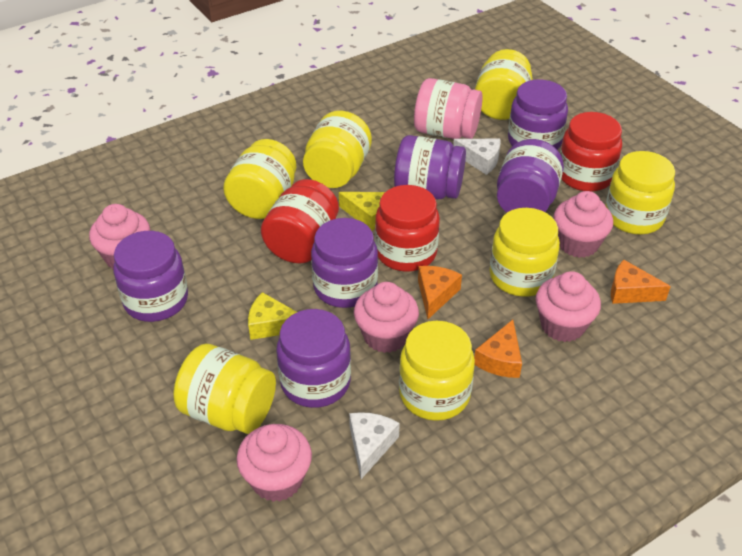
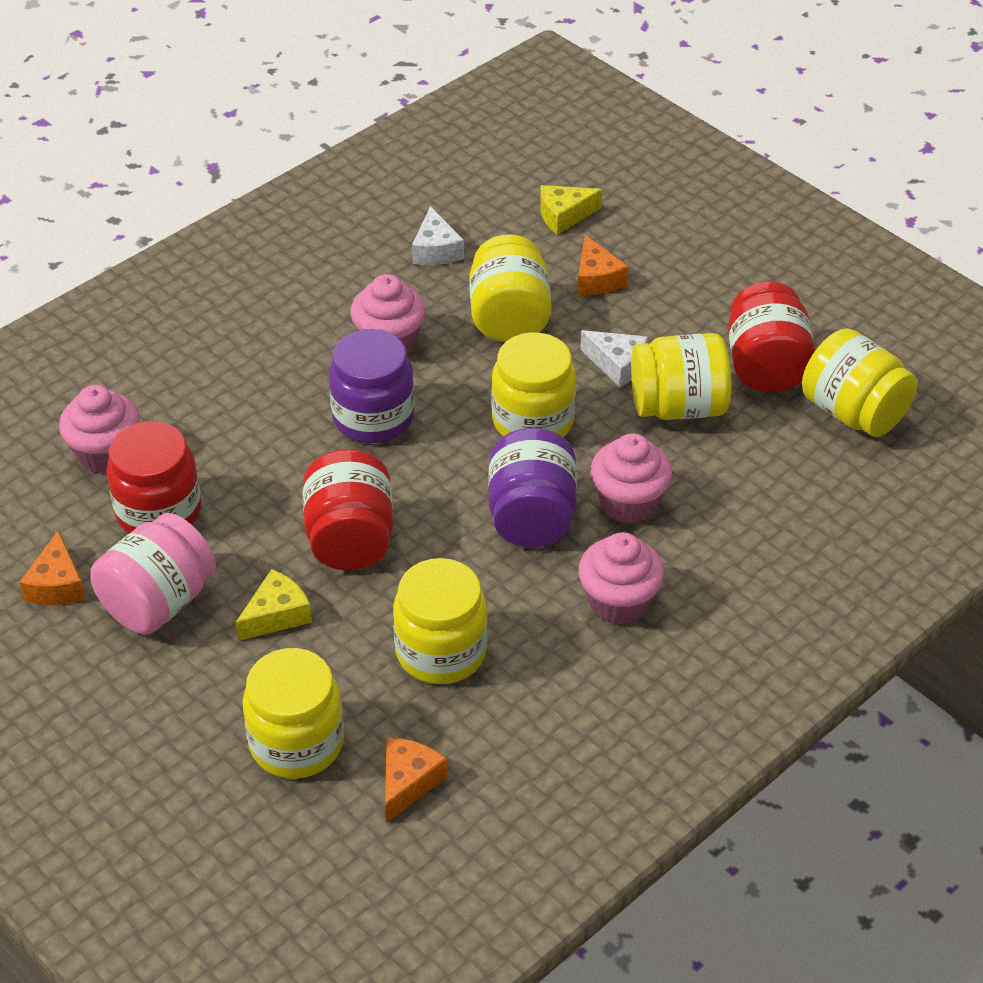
pink cupcake: [89,204,150,269] [237,424,312,502] [354,282,419,353] [536,271,601,342] [554,191,613,258] = 5 -> [59,385,140,473] [350,274,426,353] [578,532,664,625] [590,433,672,523] = 4
purple jar: [114,231,188,322] [276,309,351,408] [311,218,378,308] [394,135,466,199] [497,139,564,213] [508,80,568,150] = 6 -> [329,329,414,443] [488,428,577,548] = 2
yellow jar: [173,344,276,434] [223,139,296,219] [303,111,372,188] [399,321,475,421] [475,49,532,120] [490,208,560,297] [606,151,675,235] = 7 -> [243,648,344,779] [393,558,488,684] [470,234,551,342] [491,332,576,437] [631,333,731,420] [802,328,918,437] = 6

